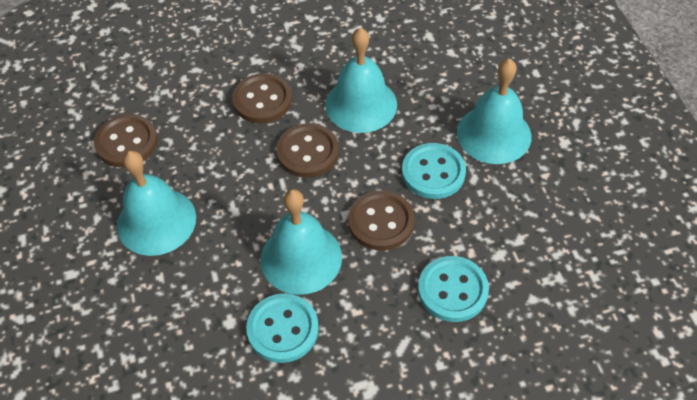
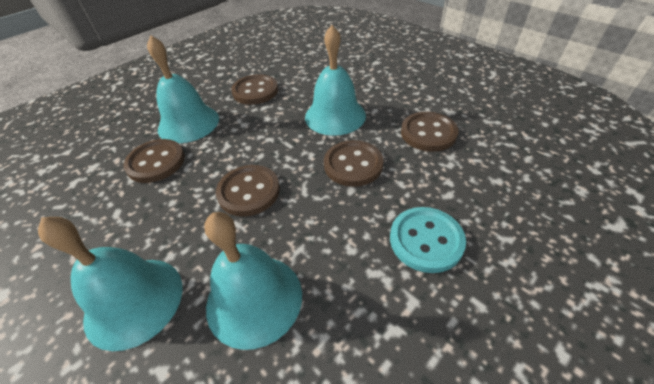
brown button: [94,114,158,167] [232,73,292,123] [276,123,339,178] [348,190,415,250] = 4 -> [123,139,185,183] [216,165,280,217] [231,74,278,105] [324,140,384,187] [401,112,458,152] = 5
turquoise button: [246,293,319,363] [402,143,466,199] [418,256,489,322] = 3 -> [390,207,466,273] = 1

